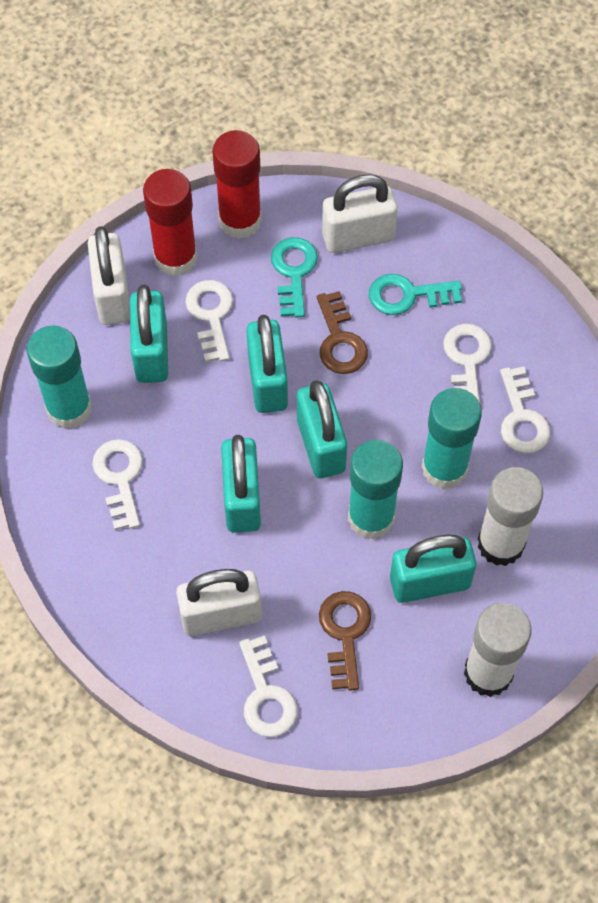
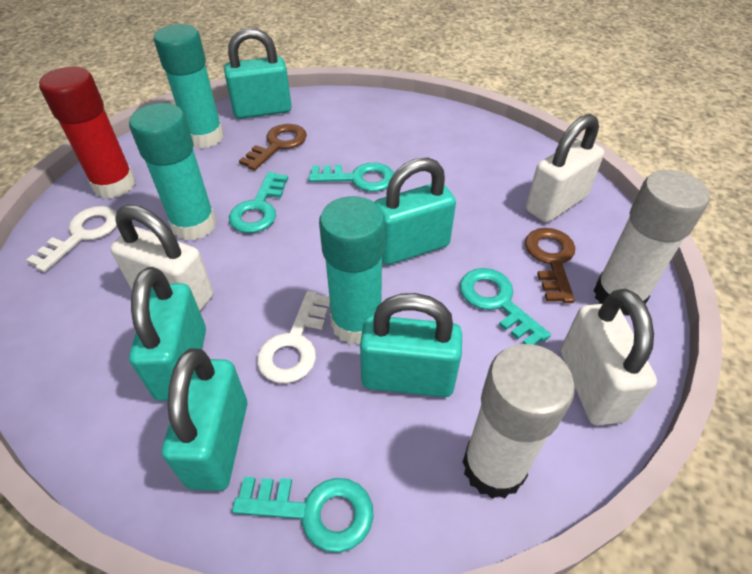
red glue stick: [143,169,198,277] [212,130,262,239] = 2 -> [39,66,135,199] = 1
turquoise key: [271,237,318,318] [369,274,462,315] = 2 -> [229,172,288,233] [232,477,374,553] [309,163,394,192] [460,268,551,345] = 4
white key: [92,439,143,530] [185,280,233,362] [239,636,297,738] [443,324,492,403] [500,367,551,453] = 5 -> [26,206,117,272] [257,291,330,383] = 2

